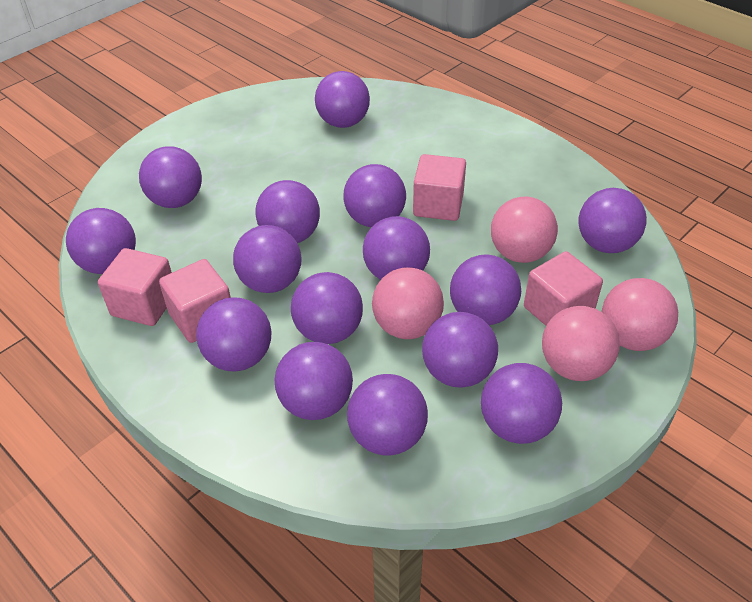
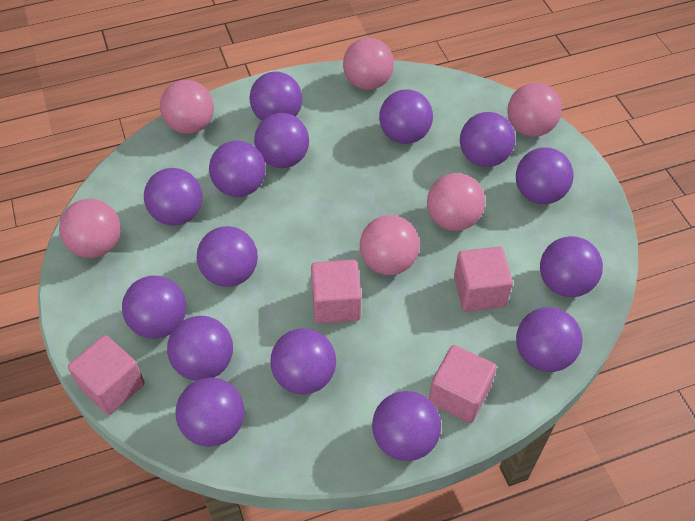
pink ball: [372,267,444,339] [491,197,558,263] [542,306,620,381] [602,278,678,351] = 4 -> [59,199,121,258] [160,80,214,134] [343,38,394,90] [360,215,420,275] [427,173,485,231] [507,83,562,137] = 6

